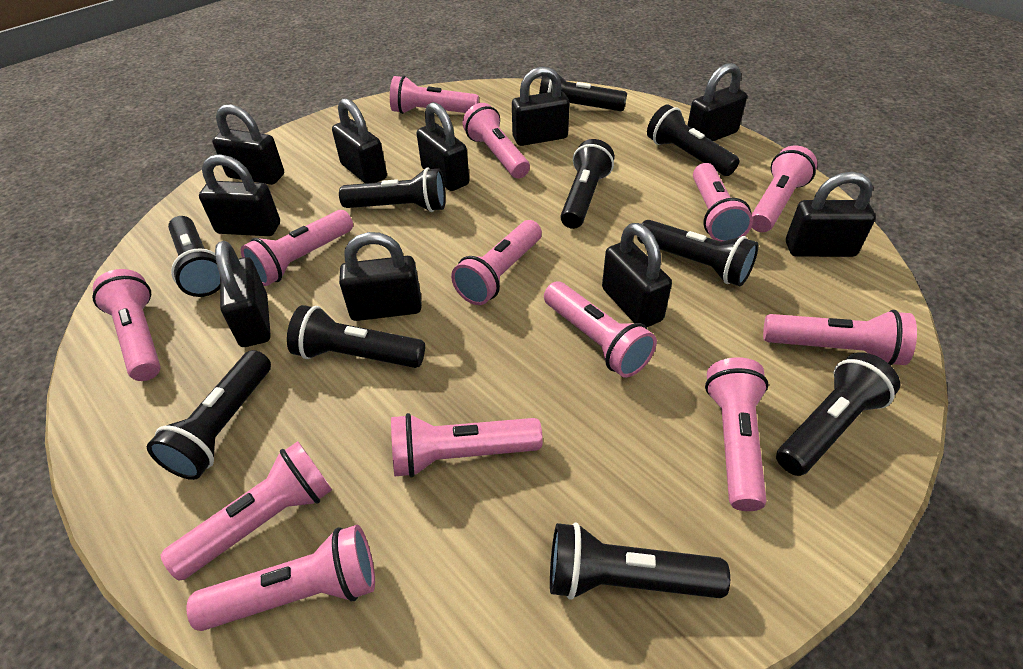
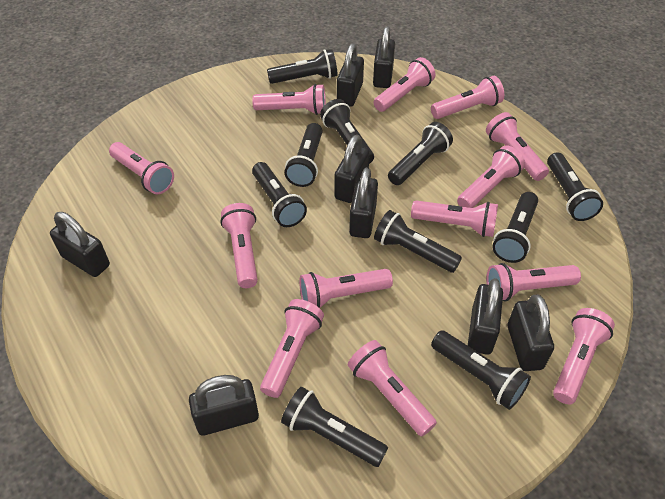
black padlock: [199,154,280,236] [212,104,284,185] [215,241,271,347] [332,98,387,183] [339,232,422,321] [417,102,469,191] [512,66,570,146] [602,223,672,327] [687,63,747,141] [786,171,876,257] = 10 -> [50,212,110,277] [189,375,259,436] [335,135,370,203] [337,43,364,107] [349,168,378,238] [373,26,395,88] [468,278,503,355] [508,294,554,371] = 8

